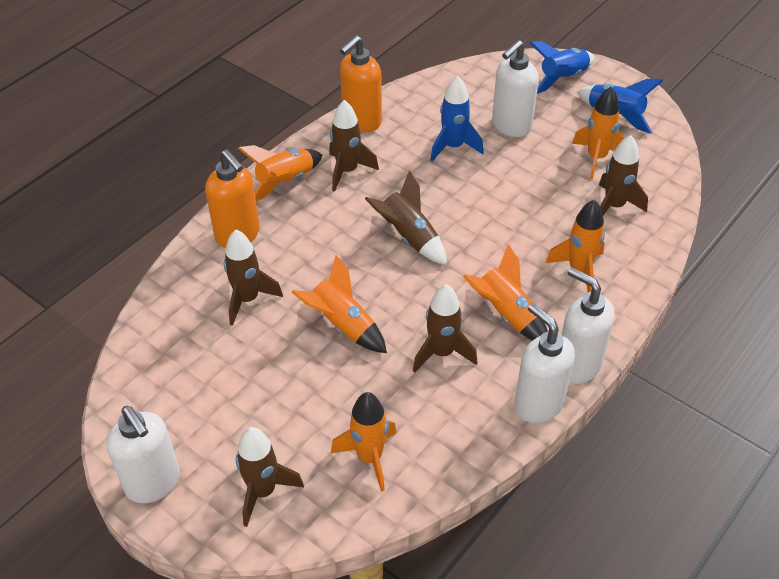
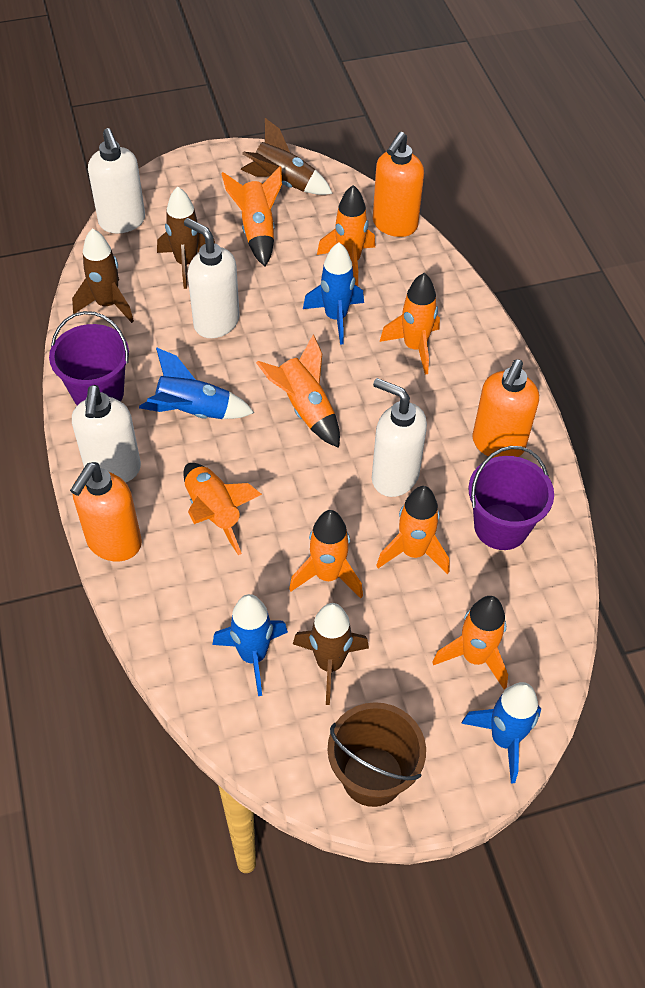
blue rocket: [430,76,484,162] [530,41,594,94] [577,79,663,134] = 3 -> [139,347,254,419] [212,594,288,696] [303,242,364,345] [461,682,541,784] = 4
brown bucket: none = 0 -> [328,702,426,807] = 1
brown rocket: [224,230,283,326] [236,427,304,527] [329,100,379,192] [365,170,447,265] [413,284,478,373] [599,135,648,215] = 6 -> [72,228,134,323] [157,187,215,289] [240,118,333,195] [293,603,369,705] = 4
orange rocket: [238,145,322,201] [291,255,387,353] [331,392,397,492] [463,244,548,341] [546,200,605,292] [572,87,624,179] = 6 -> [183,463,262,555] [221,166,282,266] [256,335,340,448] [289,510,363,598] [317,185,375,286] [376,486,449,574] [379,273,440,375] [432,596,508,689] = 8
orange soap dispenser: [205,150,260,248] [340,35,382,132] = 2 -> [70,462,142,561] [373,132,424,237] [472,359,539,458] = 3
purple bucket: none = 0 -> [49,311,129,405] [468,446,554,550] = 2

